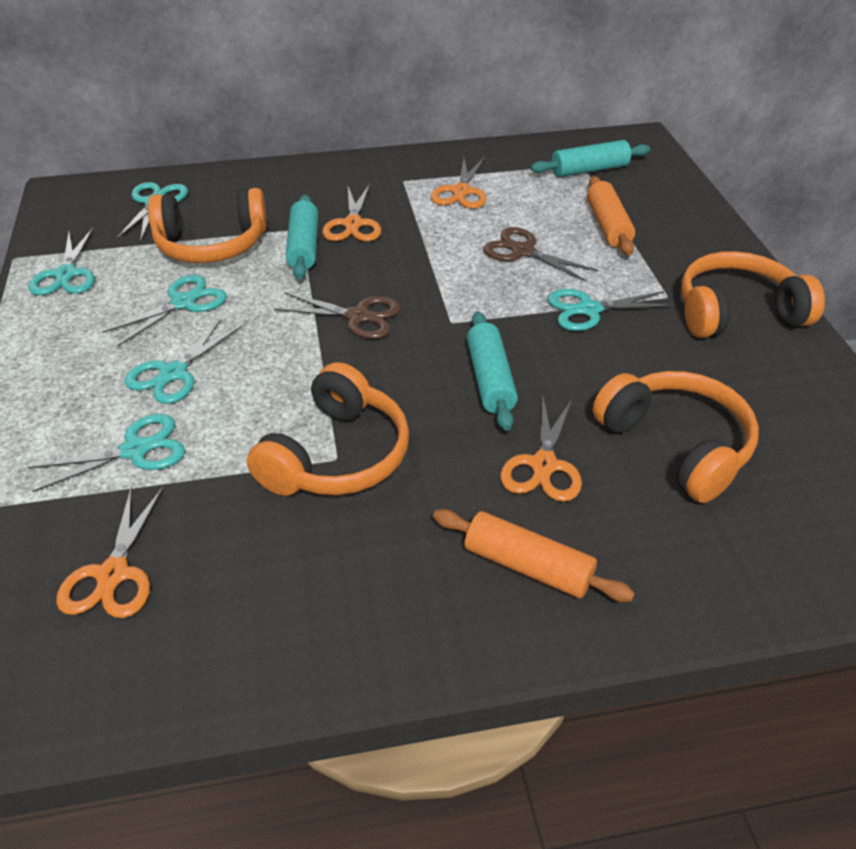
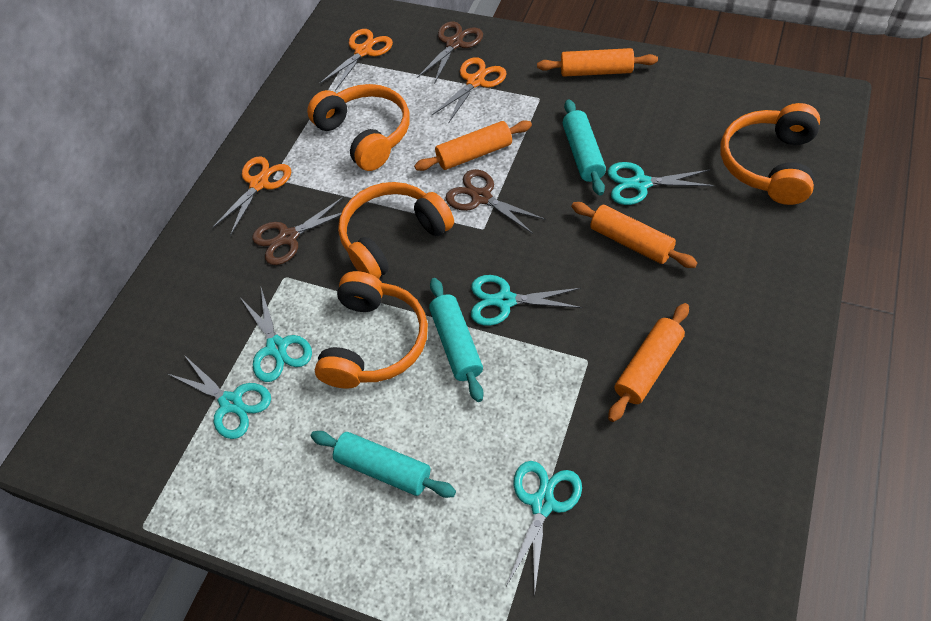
brown scissors: [274,292,401,339] [483,227,598,282] = 2 -> [252,197,344,265] [417,21,483,84] [446,169,546,234] = 3
orange rolling pin: [433,509,635,602] [587,176,635,255] = 2 -> [414,120,532,171] [537,48,658,77] [571,202,697,268] [608,303,689,422] = 4
orange scissors: [56,486,164,618] [322,184,381,241] [430,157,487,209] [500,397,582,502] = 4 -> [212,156,291,236] [320,29,393,91] [431,57,507,124] = 3
turquoise scissors: [27,414,185,492] [28,228,95,295] [102,275,227,346] [117,182,188,241] [124,319,242,404] [548,289,675,331] = 6 -> [168,355,271,439] [241,288,312,382] [471,275,583,326] [506,461,582,592] [608,162,715,205] = 5

